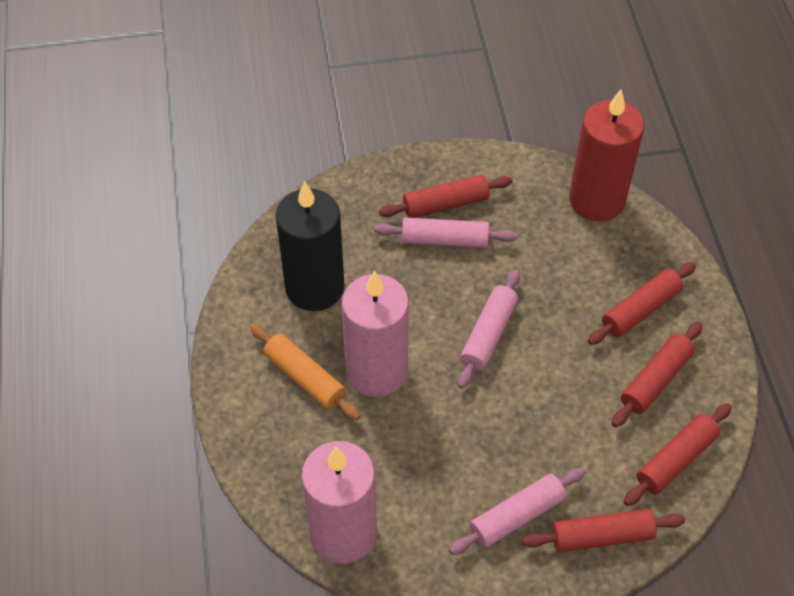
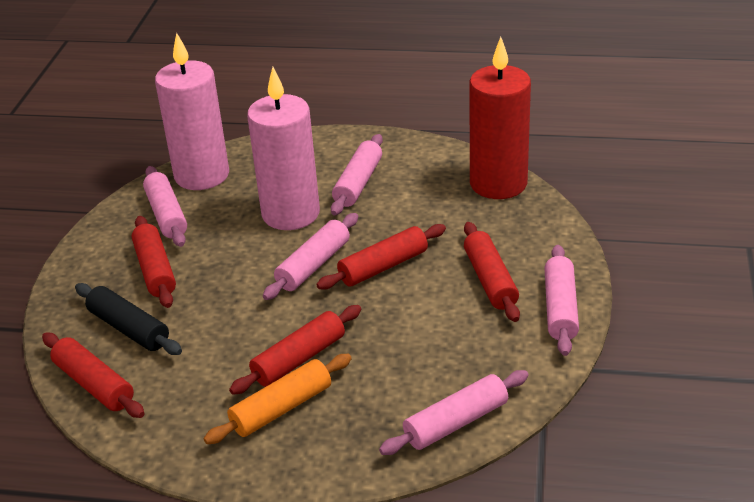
black candle: [276,181,345,311] = 1 -> none = 0
black rolling pin: none = 0 -> [75,283,182,355] = 1
pink rolling pin: [375,218,517,248] [449,468,586,555] [458,270,520,389] = 3 -> [143,166,187,247] [263,213,358,300] [331,134,383,215] [379,370,529,455] [544,245,579,356] = 5

